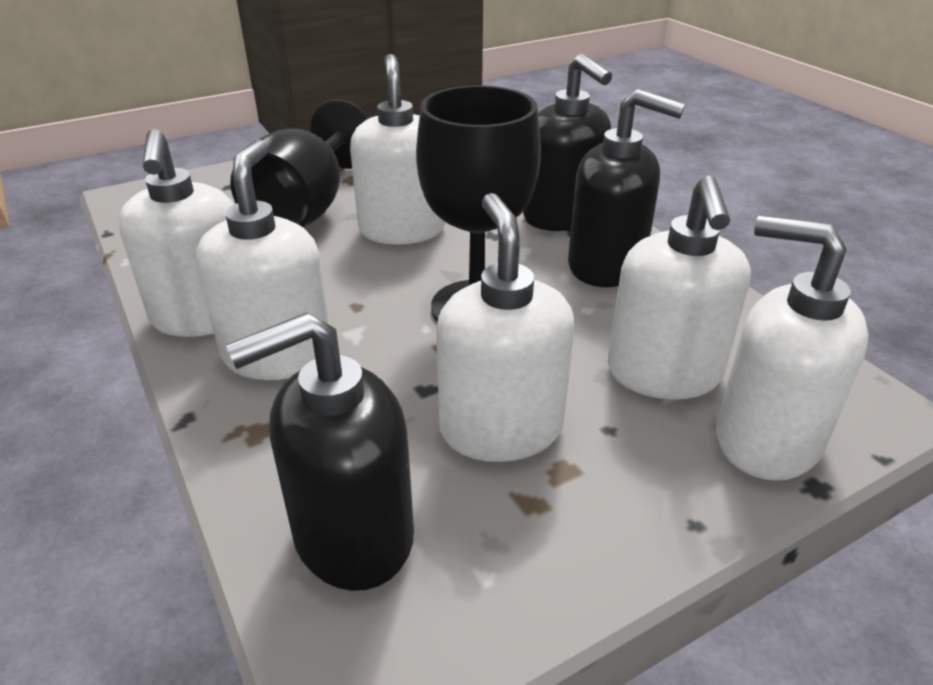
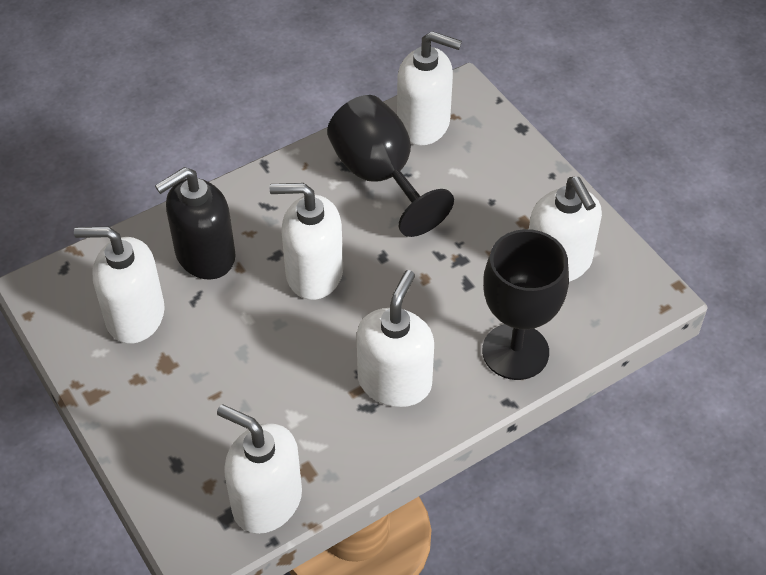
black soap dispenser: [226,312,414,591] [523,54,612,231] [568,89,685,287] = 3 -> [155,167,236,280] = 1

